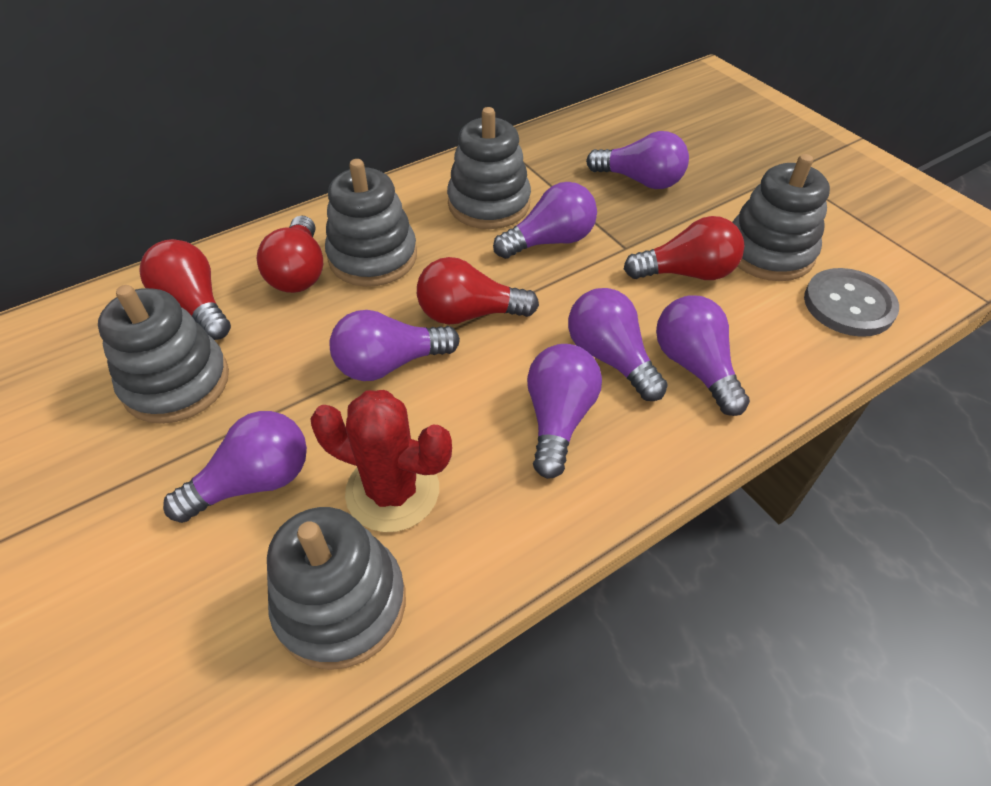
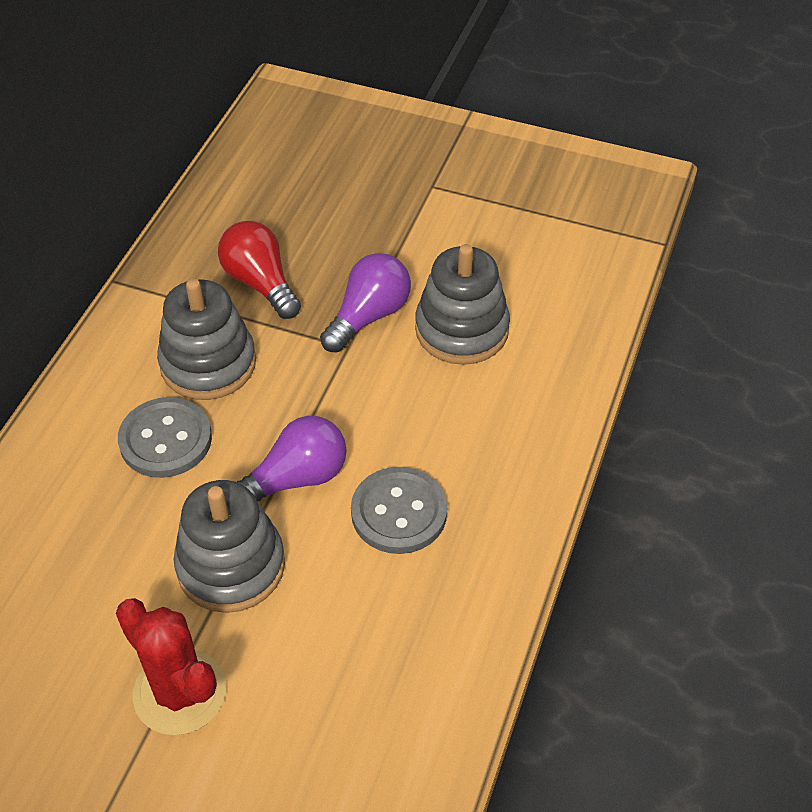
grey button: [804,268,899,337] = 1 -> [118,397,212,478] [351,467,447,554] = 2
grey stacking toy: [98,285,229,424] [267,507,406,670] [325,159,417,287] [447,107,531,229] [732,154,830,281] = 5 -> [157,279,256,400] [174,480,285,613] [415,244,510,365] = 3
purple light bulb: [163,411,307,523] [330,310,460,381] [493,182,597,259] [527,344,602,479] [568,288,668,401] [586,131,689,189] [656,295,750,416] = 7 -> [237,416,347,502] [320,253,411,353] = 2
red light bulb: [139,239,231,340] [257,215,323,293] [417,257,539,324] [624,216,744,280] = 4 -> [218,221,301,319] = 1

